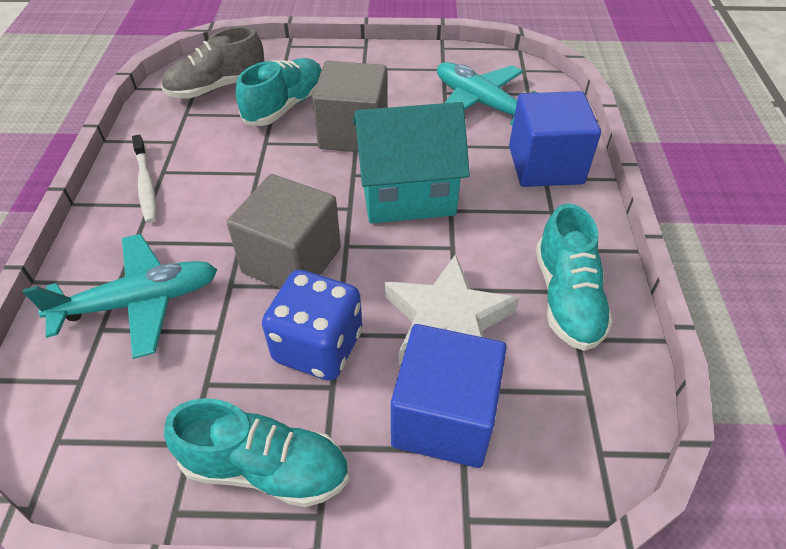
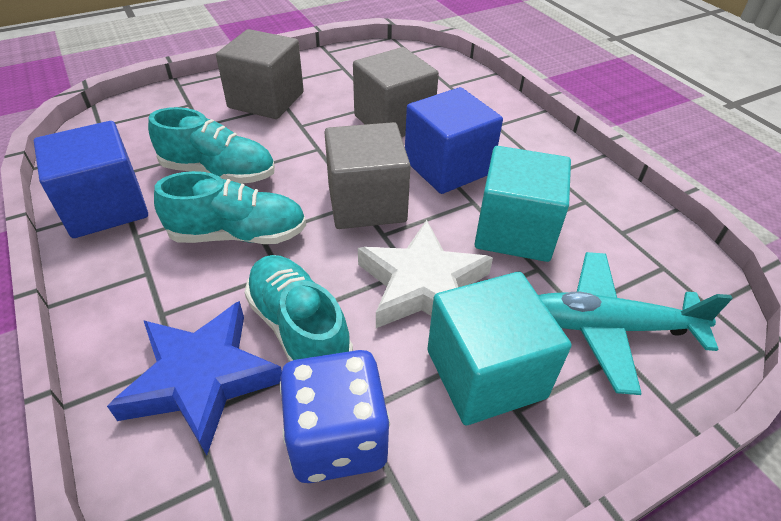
blue star: none = 0 -> [107,301,282,455] = 1
grey cube: [227,174,341,289] [312,61,387,152] = 2 -> [216,29,304,119] [324,122,411,229] [353,47,439,137] = 3
grey shoe: [161,26,264,99] = 1 -> none = 0
turquoise cube: none = 0 -> [427,272,571,425] [474,146,571,262] = 2
turquoise house: [353,102,470,223] = 1 -> none = 0
turquoise plane: [23,234,217,359] [437,62,537,126] = 2 -> [538,252,733,395] = 1
white toothbrush: [132,134,156,223] = 1 -> none = 0

